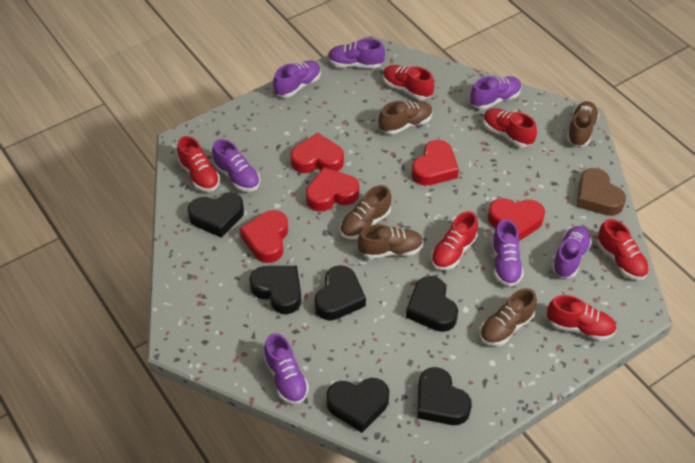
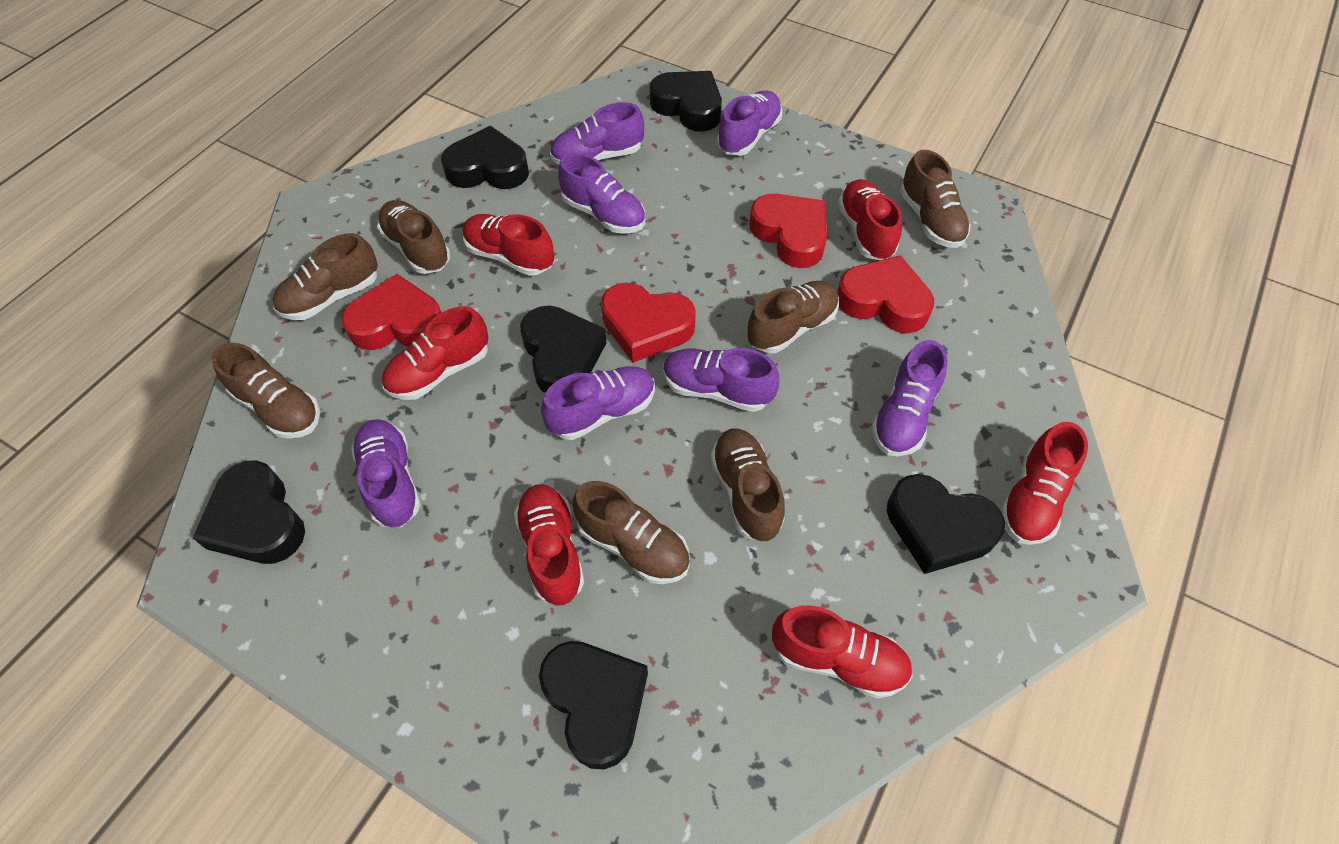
brown heart: [576,168,626,216] = 1 -> none = 0
brown shoe: [340,185,391,239] [358,224,423,259] [379,101,433,135] [480,288,537,346] [567,101,599,147] = 5 -> [212,343,320,439] [273,233,378,320] [377,200,451,274] [573,481,690,584] [710,428,785,542] [747,281,839,353] [900,150,971,248] = 7
red heart: [240,210,288,263] [291,133,344,173] [306,167,359,212] [412,140,459,186] [488,198,545,241] = 5 -> [341,274,442,350] [601,283,696,363] [749,194,827,268] [837,255,934,333] = 4

